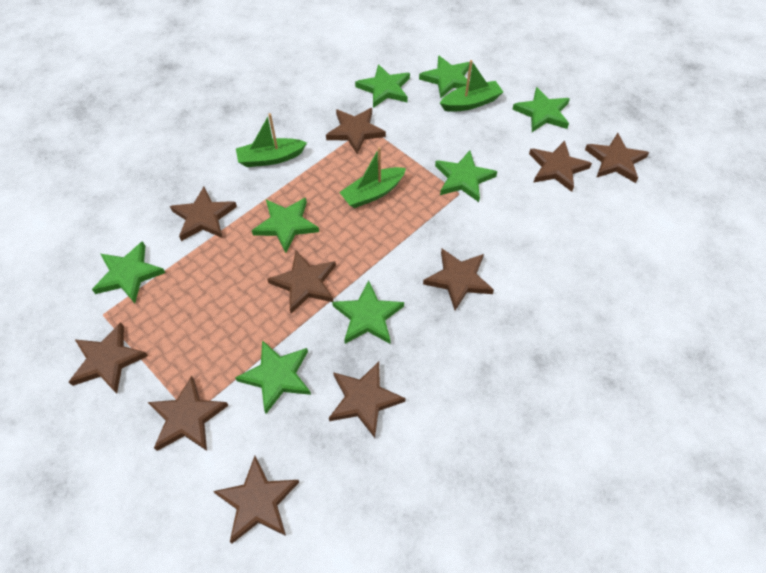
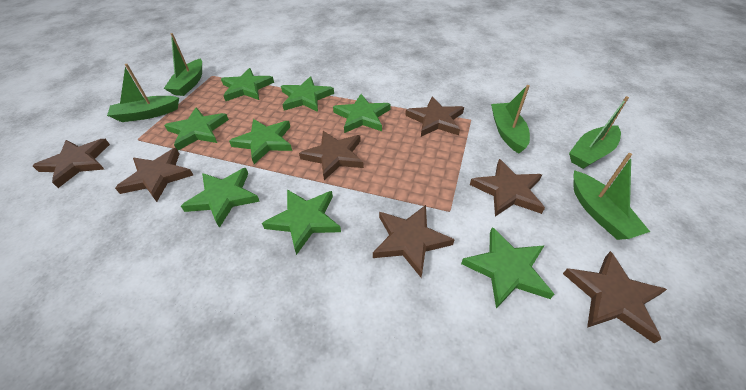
brown star: [69,322,148,394] [148,376,229,451] [170,187,237,241] [213,456,299,543] [267,251,336,313] [326,108,386,154] [329,362,406,438] [423,249,494,310] [529,141,592,192] [585,133,649,183] = 10 -> [33,139,110,188] [115,148,193,202] [299,131,364,180] [373,205,455,278] [405,96,464,137] [470,159,545,217] [563,251,667,343] = 7
green boat: [236,113,307,167] [339,147,406,208] [440,60,503,112] = 3 -> [107,64,179,122] [164,33,202,96] [491,85,530,153] [569,96,629,169] [573,153,650,240] = 5

